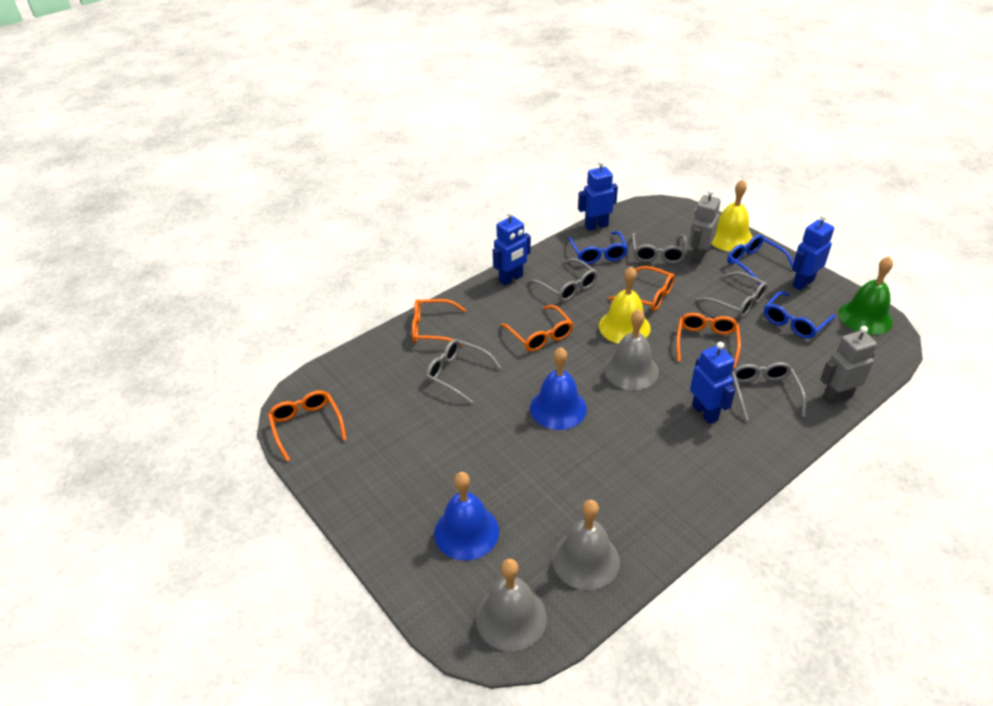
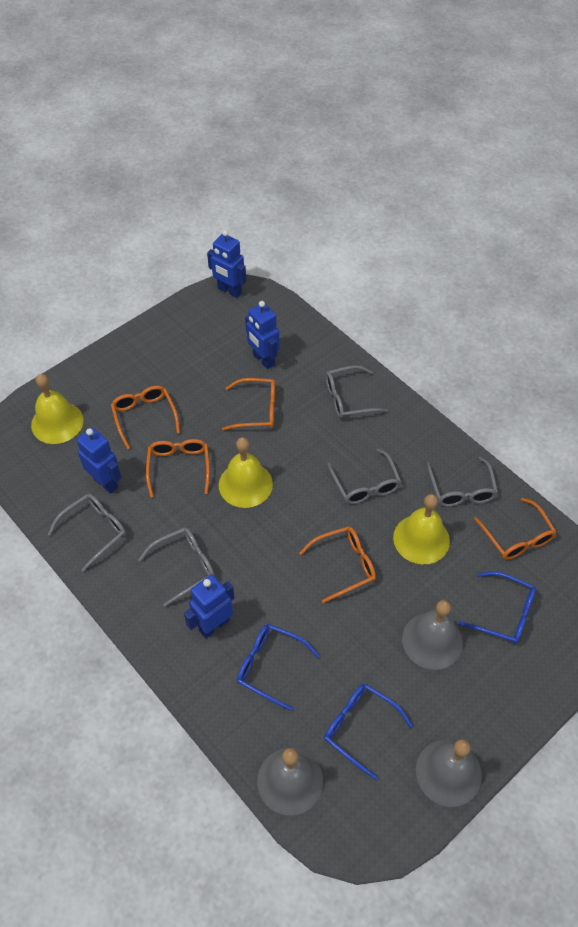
blue bell: [434,472,499,561] [530,347,587,430] = 2 -> none = 0
green bell: [839,256,893,335] = 1 -> none = 0
grey robot: [689,189,721,264] [820,326,877,405] = 2 -> none = 0
yellow bell: [599,266,651,344] [711,179,753,251] = 2 -> [31,374,84,444] [219,437,273,508] [393,494,450,564] = 3

